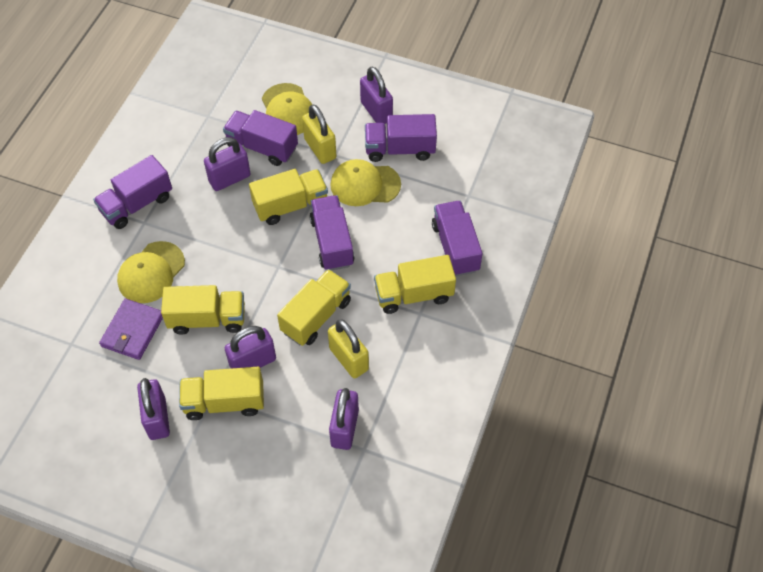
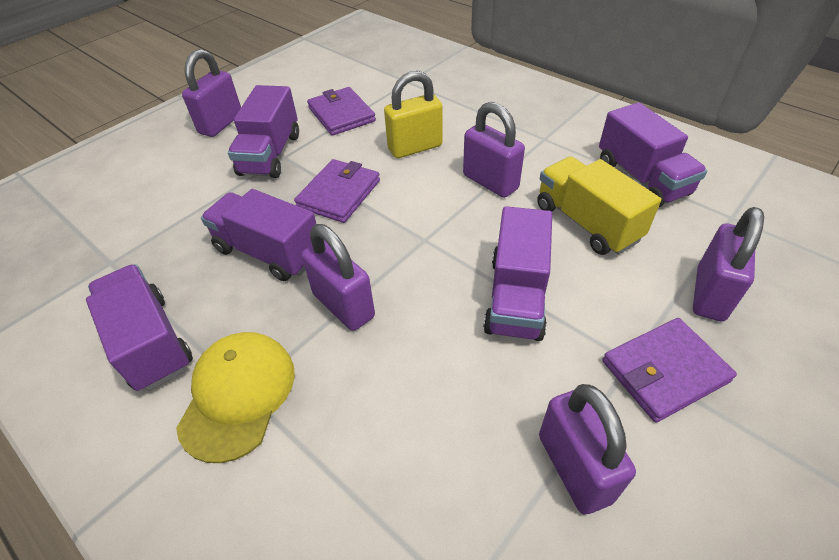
purple wallet: [99,299,163,360] = 1 -> [294,159,380,223] [307,87,376,136] [602,318,737,422] = 3
yellow cap: [117,241,185,303] [262,83,312,135] [330,159,401,206] = 3 -> [176,332,295,463] = 1
yellow padlock: [302,104,336,164] [328,319,369,378] = 2 -> [384,71,443,158] = 1
yellow truck: [161,285,245,334] [179,367,264,420] [249,169,328,225] [277,269,351,346] [374,255,456,314] = 5 -> [537,157,661,255] = 1

